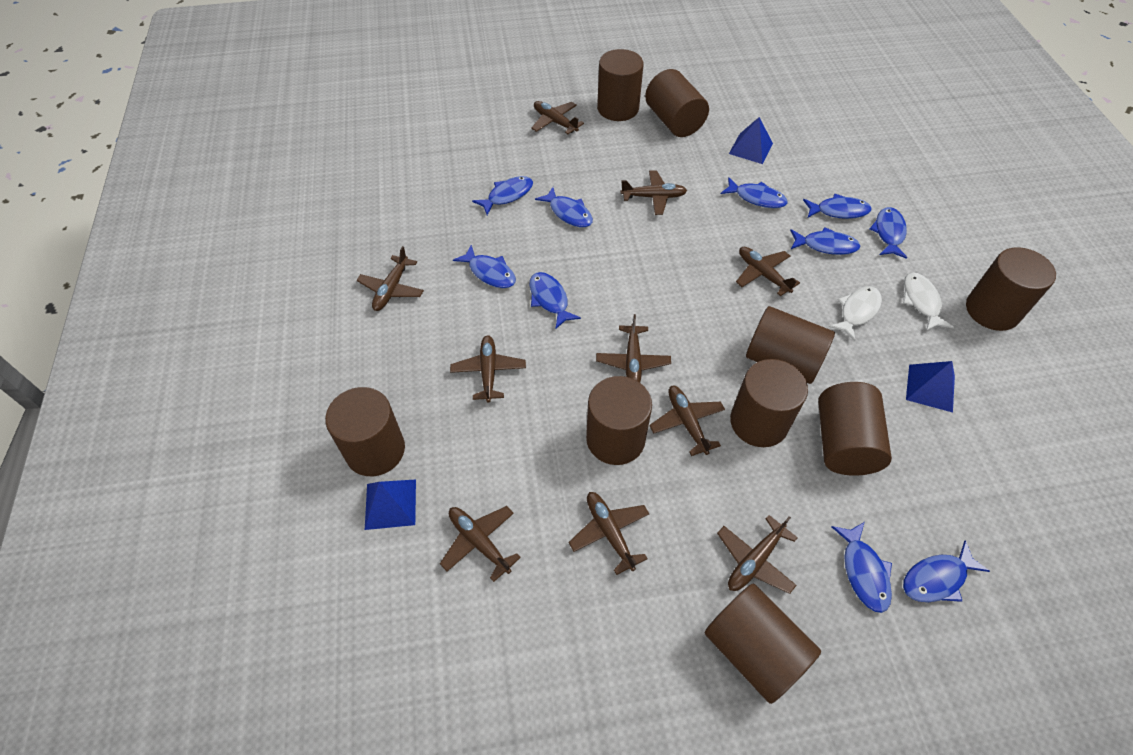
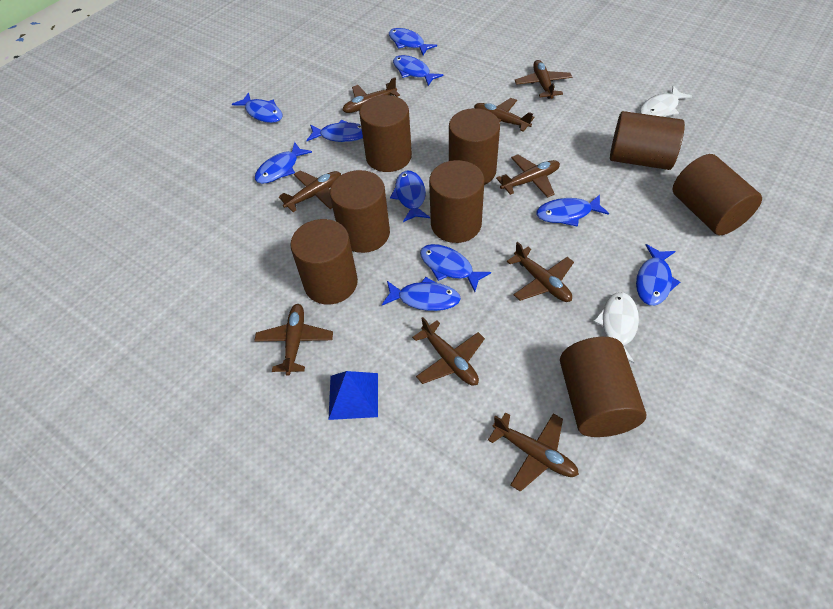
blue pyramid: [365,479,416,530] [729,117,773,164] [906,361,955,413] = 3 -> [329,371,378,420] = 1
brown cylinder: [325,387,405,476] [586,376,652,465] [597,49,643,121] [645,69,709,137] [705,584,821,704] [730,359,808,447] [746,306,835,384] [818,382,892,476] [966,247,1056,331] = 9 -> [290,219,358,305] [330,170,390,253] [359,95,412,172] [429,160,484,243] [449,108,500,185] [560,337,646,437] [610,111,685,170] [673,154,762,235] = 8
brown plane: [356,246,424,311] [440,506,521,582] [450,335,526,403] [531,101,584,134] [569,492,649,575] [596,314,671,382] [620,170,687,215] [649,386,725,456] [717,515,798,594] [736,247,800,296] = 10 -> [254,304,333,376] [279,170,341,212] [342,78,400,113] [412,317,485,386] [474,98,534,132] [488,412,579,492] [496,155,560,198] [507,241,574,302] [515,60,572,99] = 9

